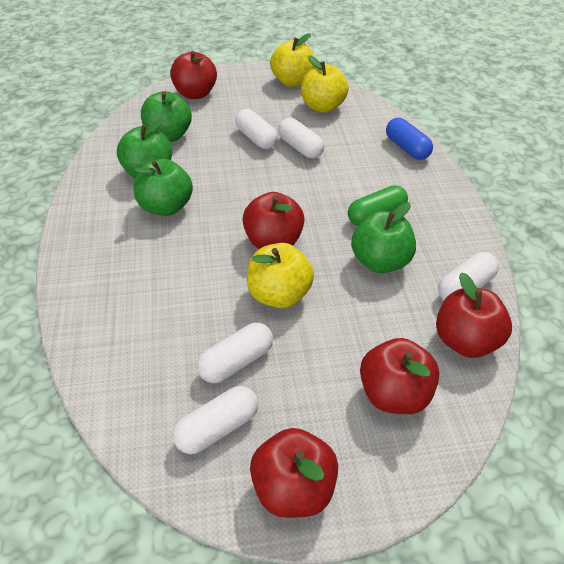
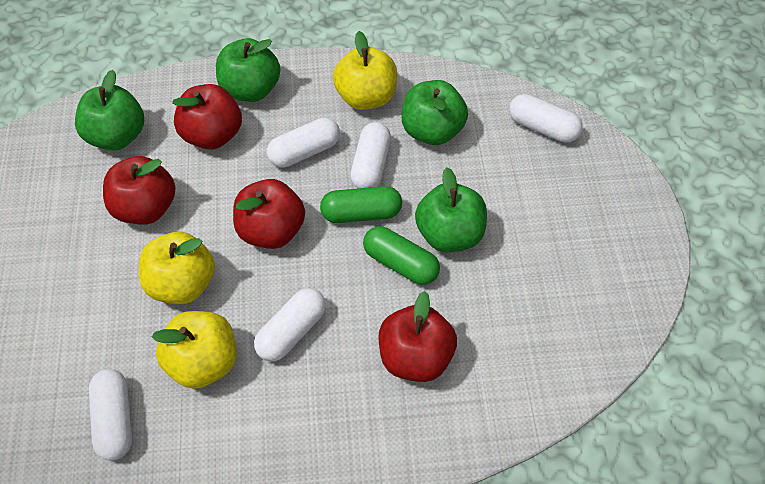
blue capsule: [386,118,433,160] = 1 -> none = 0
green capsule: [348,185,408,226] = 1 -> [320,186,402,223] [363,226,440,285] = 2
red apple: [170,51,217,99] [243,192,305,249] [250,428,338,518] [360,338,440,414] [436,272,512,358] = 5 -> [103,156,176,225] [172,84,242,150] [233,179,305,249] [379,291,457,382] = 4

